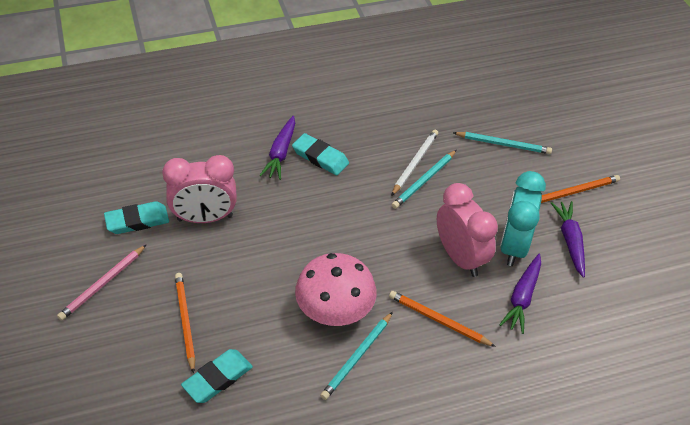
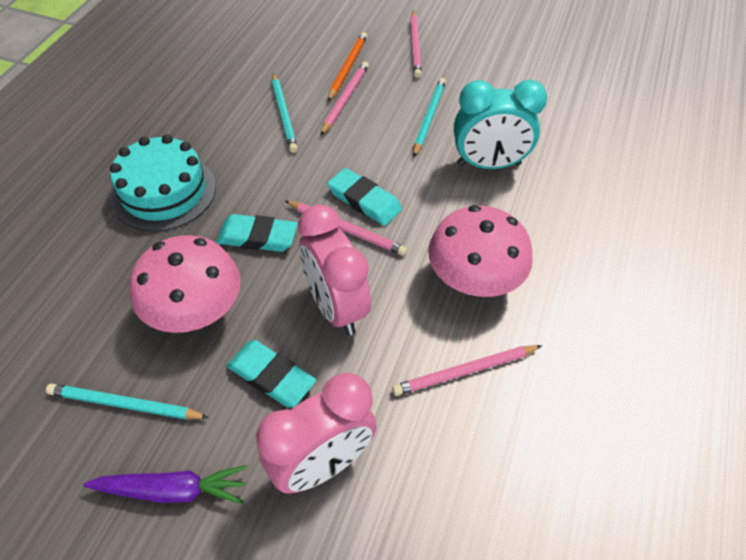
orange pencil: [175,273,195,374] [389,291,496,347] [541,175,620,203] = 3 -> [328,32,367,101] = 1
pink mushroom: [295,253,376,326] = 1 -> [129,235,241,333] [428,205,533,297] = 2
pink pencil: [57,244,147,321] = 1 -> [285,201,407,256] [321,62,369,135] [392,345,542,396] [410,10,422,78] = 4
purple carrot: [260,116,295,180] [499,254,541,334] [551,201,585,278] = 3 -> [83,465,247,504] = 1
turquoise cake: none = 0 -> [110,134,216,231] = 1
white pencil: [391,130,438,196] = 1 -> none = 0

